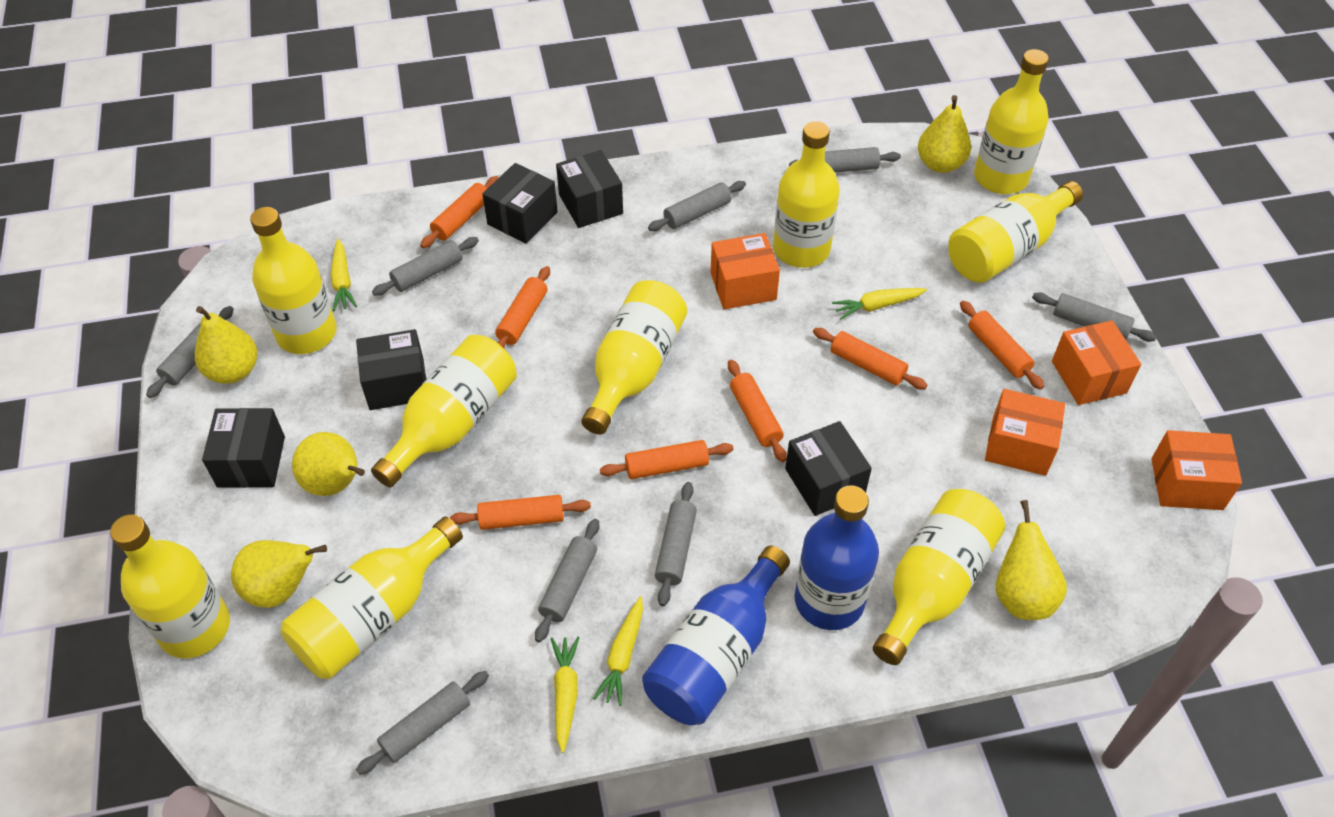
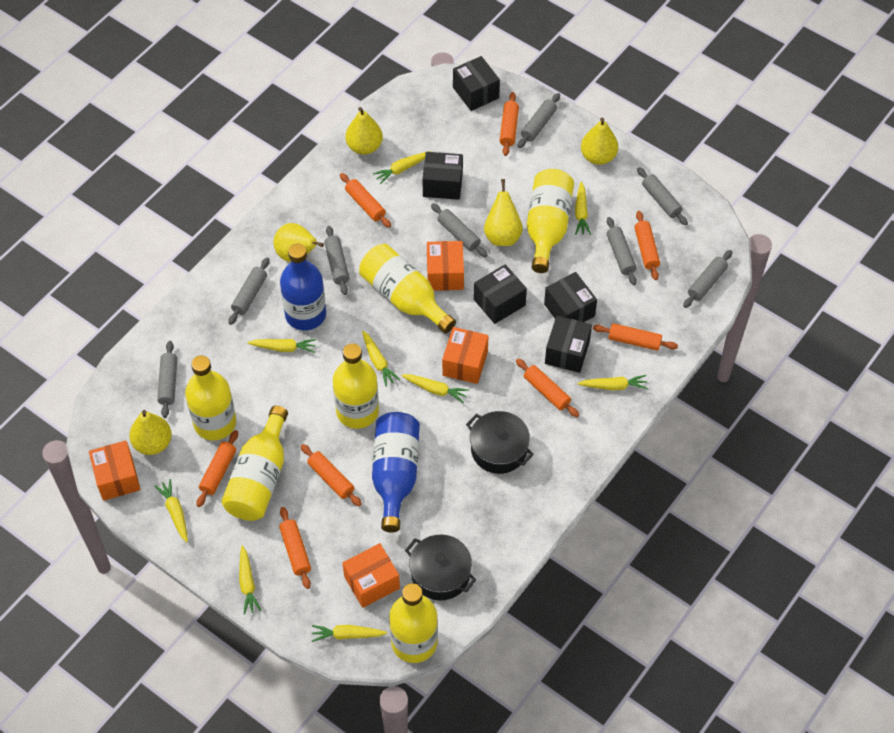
black pot: none = 0 -> [405,535,477,601] [466,411,534,474] = 2
orange rolling pin: [420,176,499,248] [450,495,591,530] [495,266,550,348] [600,440,734,479] [728,360,787,462] [813,328,927,390] [960,301,1044,390] = 7 -> [197,430,238,507] [279,507,311,589] [301,444,362,506] [340,173,391,228] [500,92,519,156] [516,359,579,417] [593,323,678,351] [635,211,660,280] = 8
yellow bottle: [110,514,230,658] [250,207,336,354] [280,517,463,679] [371,335,517,487] [581,280,687,434] [773,121,840,268] [873,489,1005,665] [948,181,1083,283] [974,49,1049,194] = 9 -> [185,355,236,441] [221,406,288,521] [333,343,379,429] [359,244,456,333] [389,583,438,663] [527,169,574,273] = 6
yellow carrot: [331,239,357,311] [551,637,580,753] [593,596,643,706] [832,288,927,320] = 4 -> [155,479,188,542] [239,545,262,615] [247,339,316,353] [312,625,388,642] [362,331,400,387] [373,151,431,184] [401,374,469,403] [575,182,591,235] [578,375,648,390] = 9

